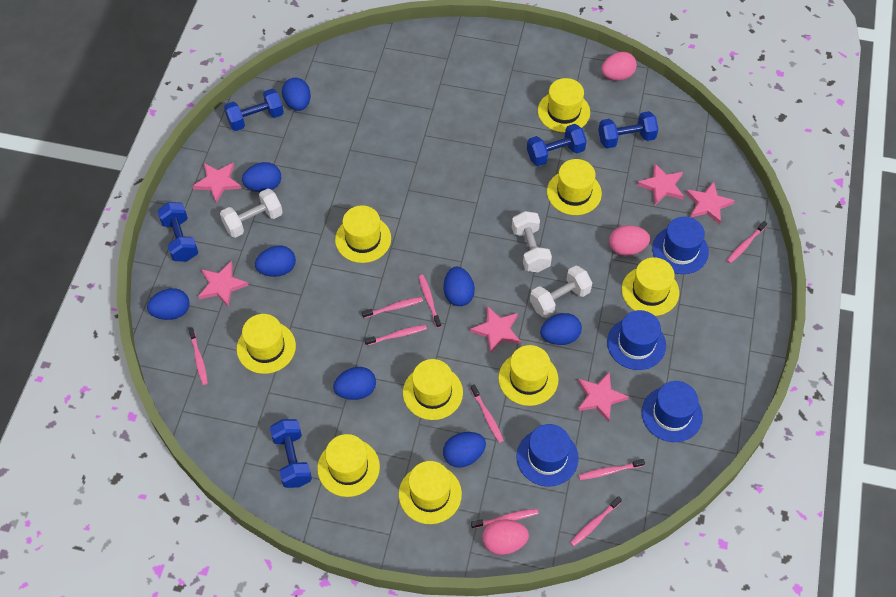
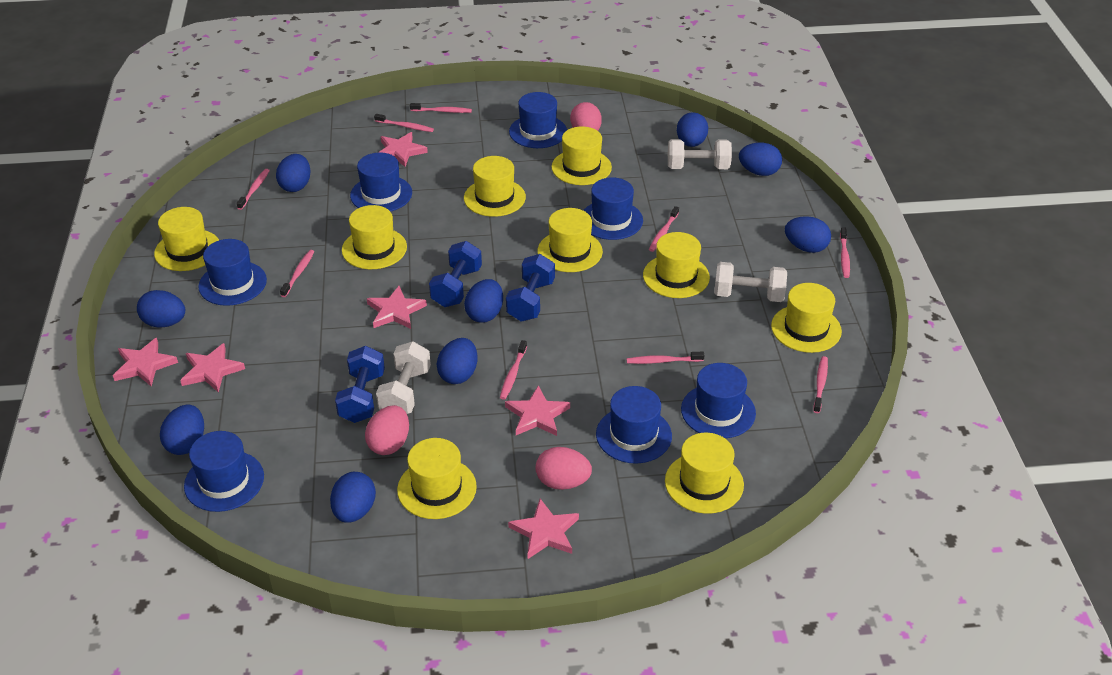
blue dumbbell: [158,202,198,261] [224,89,284,131] [270,419,312,488] [527,124,587,166] [598,111,658,148] = 5 -> [335,346,385,423] [429,241,482,307] [506,254,555,322] = 3
blue egg: [147,288,190,320] [242,162,281,192] [255,246,296,277] [282,78,311,111] [333,367,376,400] [443,432,486,468] [444,267,475,306] [540,313,582,345] = 8 -> [137,290,185,327] [160,404,204,455] [276,154,311,192] [330,472,376,523] [437,338,477,384] [464,279,503,323] [677,112,708,147] [739,142,782,176] [785,216,831,253] = 9
blue hat: [516,424,579,486] [607,310,666,370] [642,381,703,442] [652,217,709,274] = 4 -> [184,431,264,512] [198,239,267,306] [350,153,412,212] [509,92,567,148] [583,177,643,240] [596,386,672,464] [681,363,756,438] = 7

